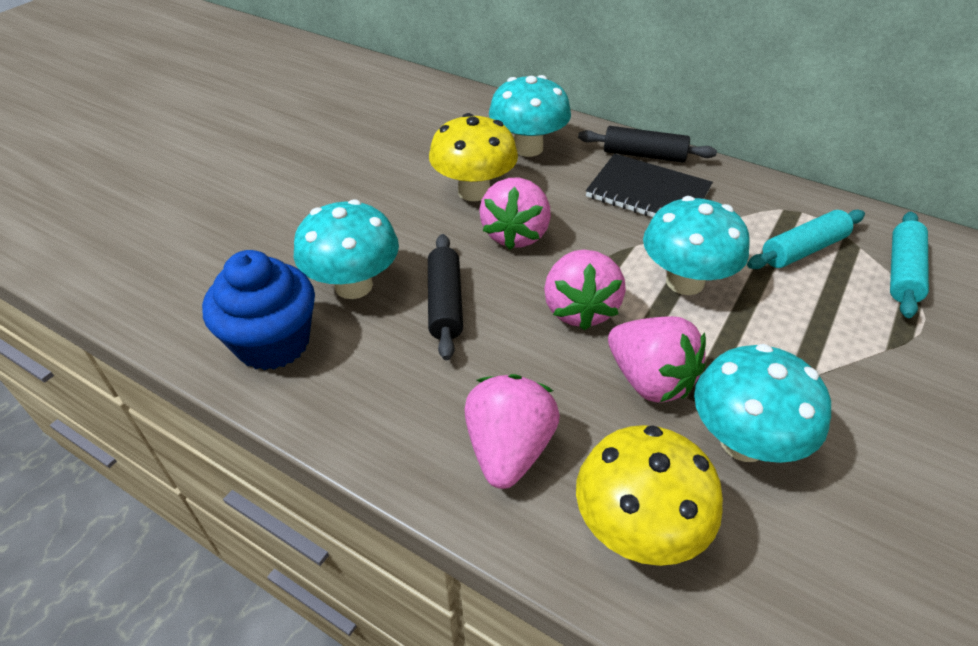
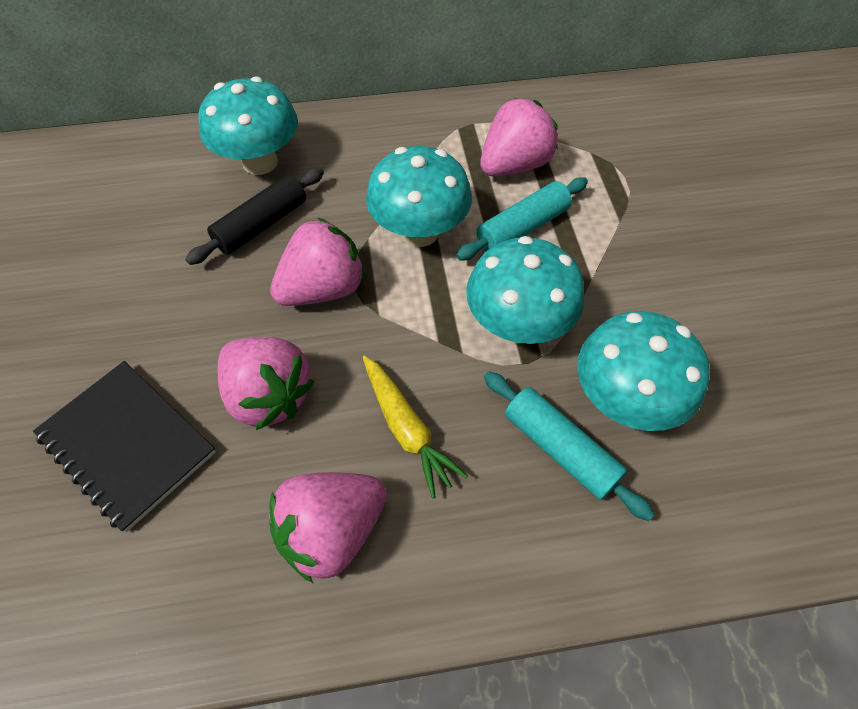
black rolling pin: [428,234,463,360] [578,126,717,163] = 2 -> [185,168,324,265] = 1
blue cupcake: [202,250,315,370] = 1 -> none = 0
yellow carrot: none = 0 -> [363,355,468,498] = 1
yellow mushroom: [429,113,518,201] [576,425,723,566] = 2 -> none = 0

